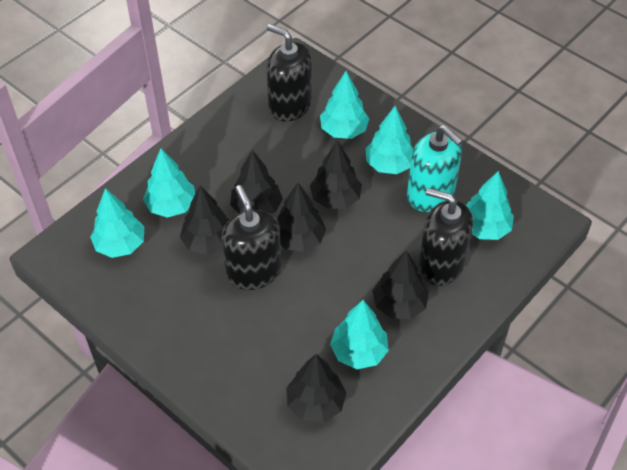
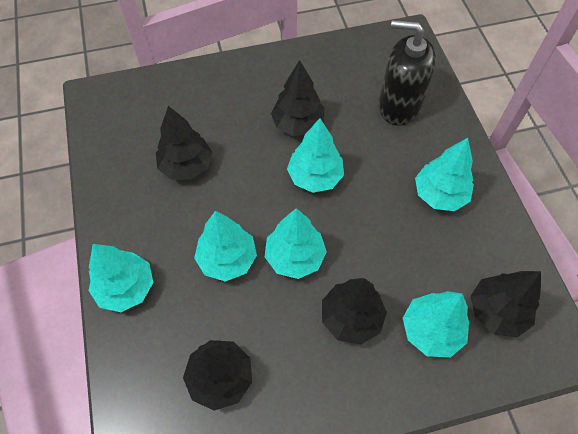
black soap dispenser: [222,185,281,290] [266,24,312,121] [419,188,473,286] = 3 -> [378,20,437,126] = 1
black tree: [180,185,230,255] [230,150,283,214] [276,183,326,252] [286,354,347,423] [310,140,362,209] [372,250,429,319] = 6 -> [156,106,212,180] [183,340,252,410] [271,60,324,136] [322,278,387,345] [471,271,541,337] = 5
turquoise soap dispenser: [407,125,463,212] = 1 -> none = 0

